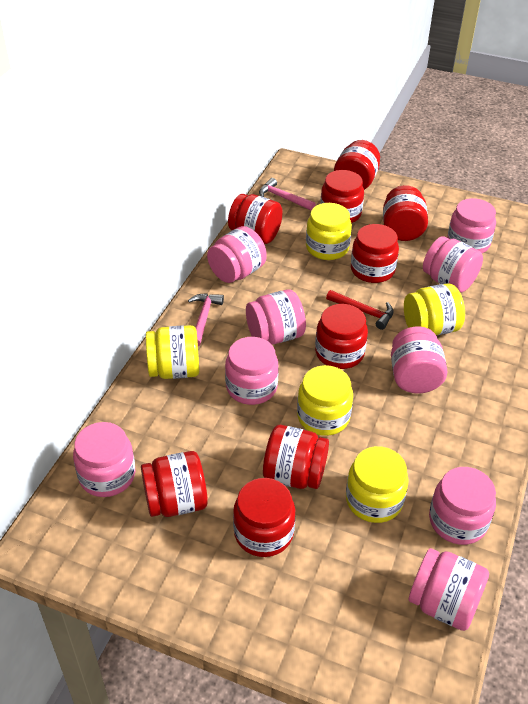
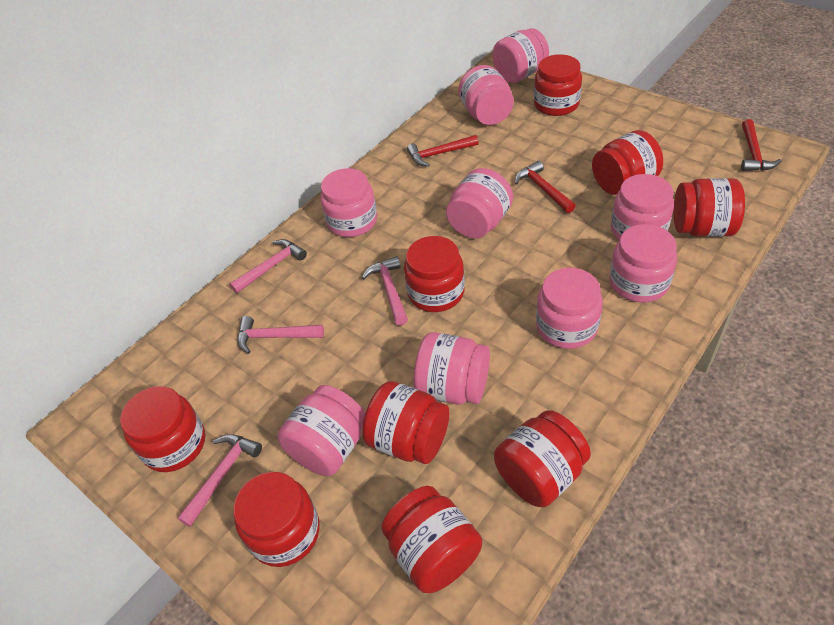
pink hammer: [188,293,224,346] [259,178,315,210] = 2 -> [178,434,262,527] [229,239,307,293] [238,316,324,354] [362,256,408,326] = 4
red hammer: [326,290,394,330] = 1 -> [407,135,479,167] [515,161,576,213] [741,119,781,171] = 3
yellow jar: [146,325,199,379] [297,365,353,436] [306,203,352,260] [346,446,409,523] [404,283,465,335] = 5 -> none = 0

